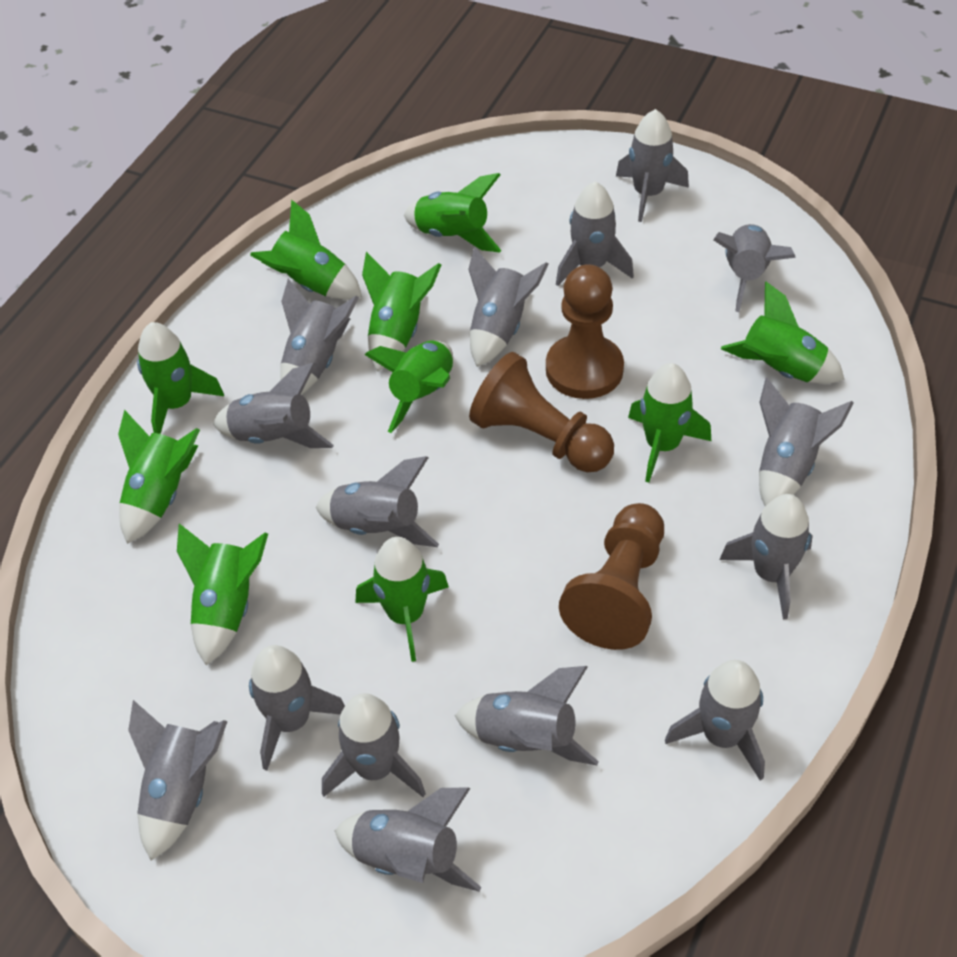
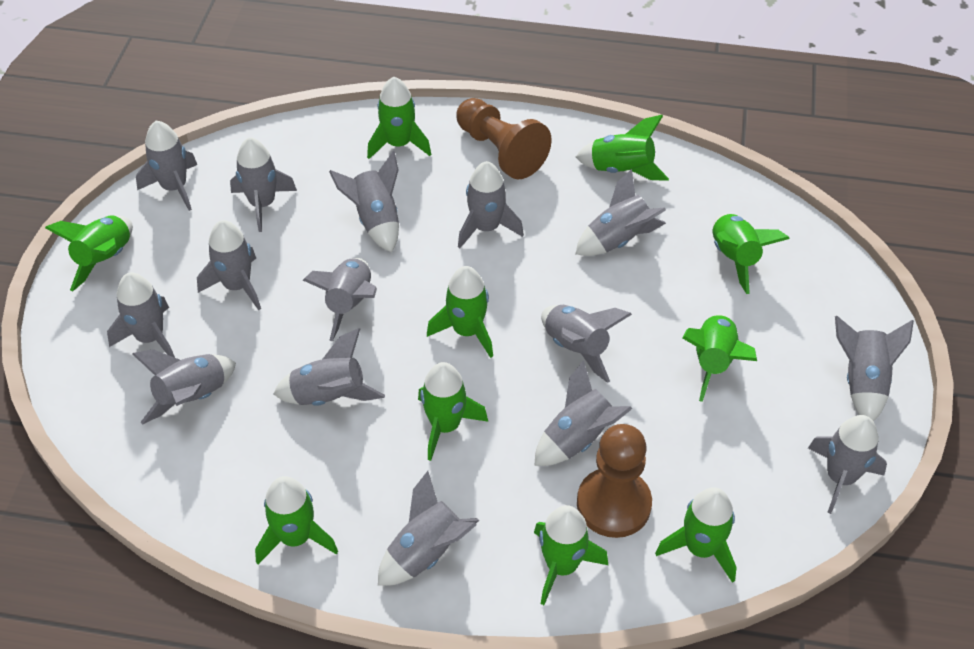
brown pawn: [469,352,614,472] [546,264,624,399] [559,503,664,650] = 3 -> [456,98,552,179] [577,424,652,538] = 2

